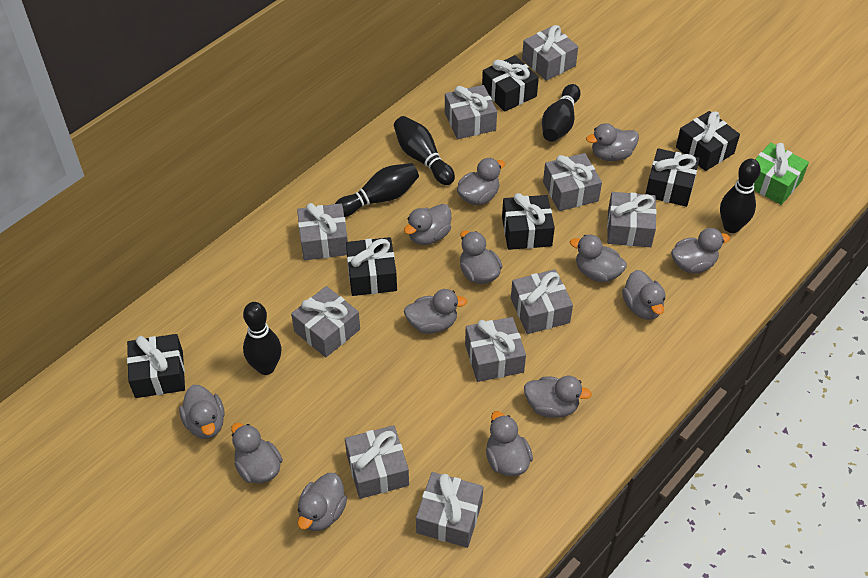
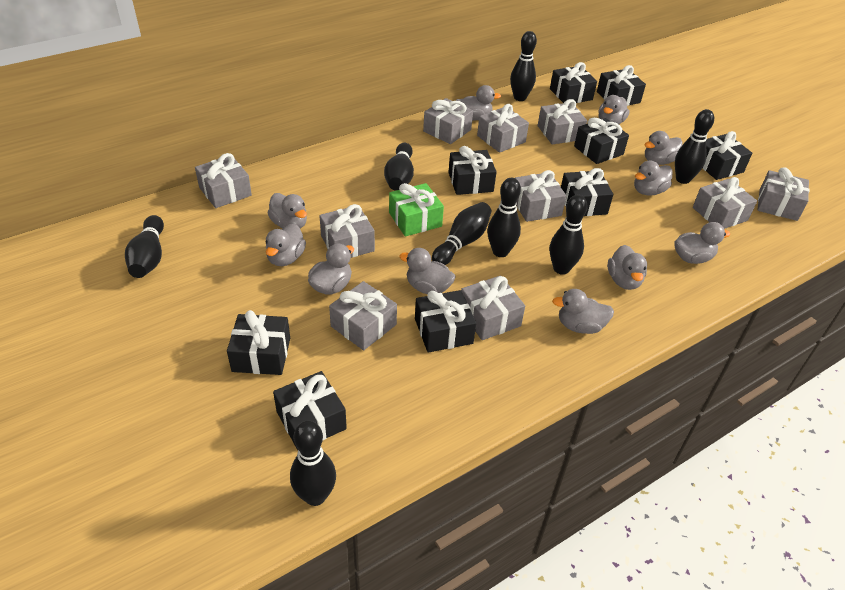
black bowling pin: [243,302,281,375] [335,163,419,217] [394,116,455,185] [542,84,581,142] [720,159,761,233] = 5 -> [125,215,164,278] [290,420,336,506] [384,143,414,190] [432,202,491,265] [487,178,521,257] [510,31,537,101] [550,195,588,275] [675,109,714,184] = 8
black gift: [127,334,185,398] [346,237,397,296] [482,55,539,112] [502,193,555,250] [646,148,700,207] [676,111,740,171] = 6 -> [227,310,290,375] [273,371,347,450] [415,290,476,353] [448,146,497,195] [550,62,597,103] [561,168,613,216] [574,118,629,164] [597,65,646,106] [703,131,752,180] = 9
grey duck: [179,385,225,439] [231,423,283,484] [297,473,347,531] [404,204,451,245] [404,289,467,334] [457,158,505,205] [460,230,502,284] [486,411,533,476] [524,376,592,418] [570,235,627,282] [586,123,639,161] [622,270,665,320] [671,228,730,274] = 13 -> [266,223,306,266] [268,193,307,228] [308,244,354,295] [399,248,456,294] [456,85,501,120] [552,289,614,334] [598,95,630,124] [607,245,647,290] [634,160,672,196] [645,131,683,165] [674,222,730,264] = 11

